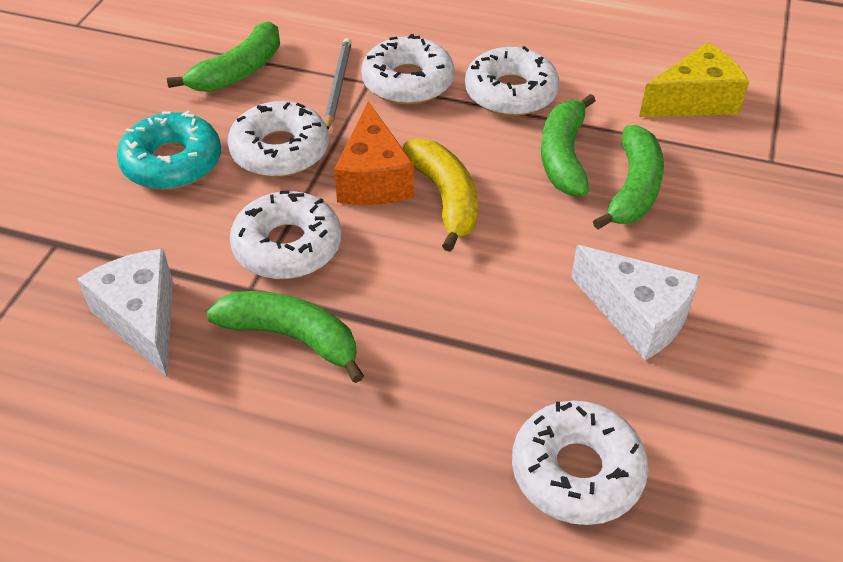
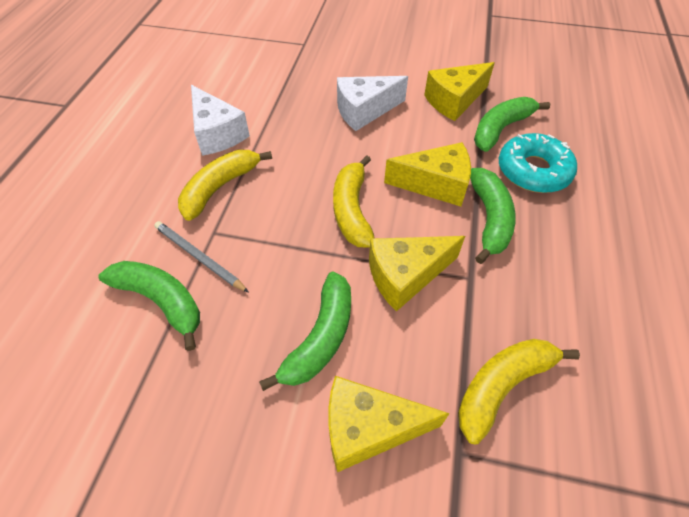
orange cheese: [334,101,414,205] = 1 -> none = 0
white donut: [227,101,329,177] [230,191,341,279] [361,34,455,105] [465,46,559,116] [512,401,648,525] = 5 -> none = 0
yellow banana: [403,138,478,252] = 1 -> [178,150,272,221] [333,155,375,248] [458,339,580,444] = 3
yellow cheese: [639,42,749,117] = 1 -> [328,376,450,472] [369,236,465,312] [384,142,471,207] [424,62,495,121] = 4

